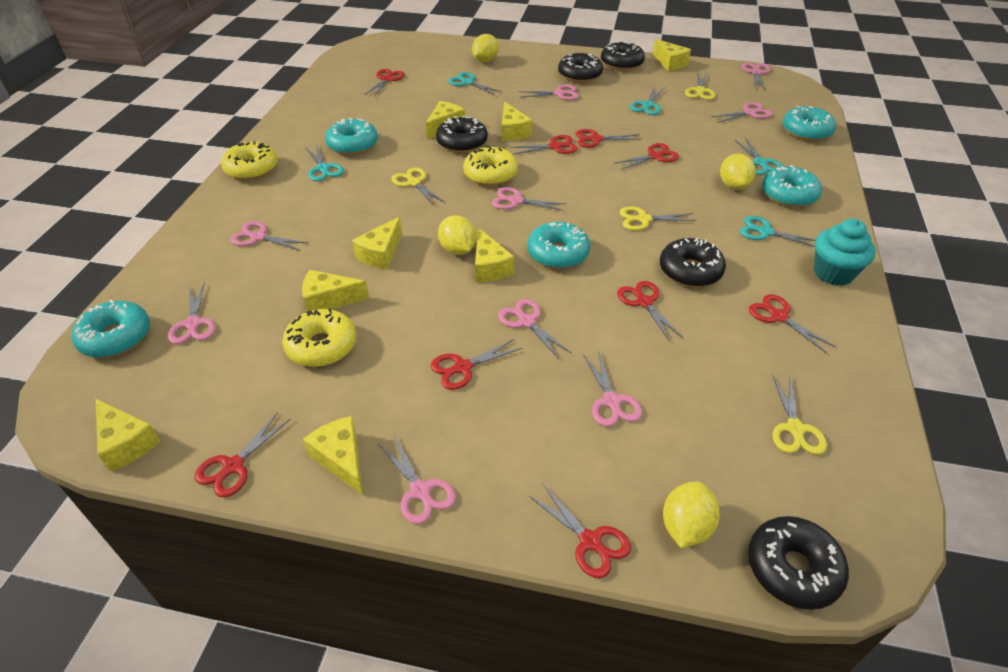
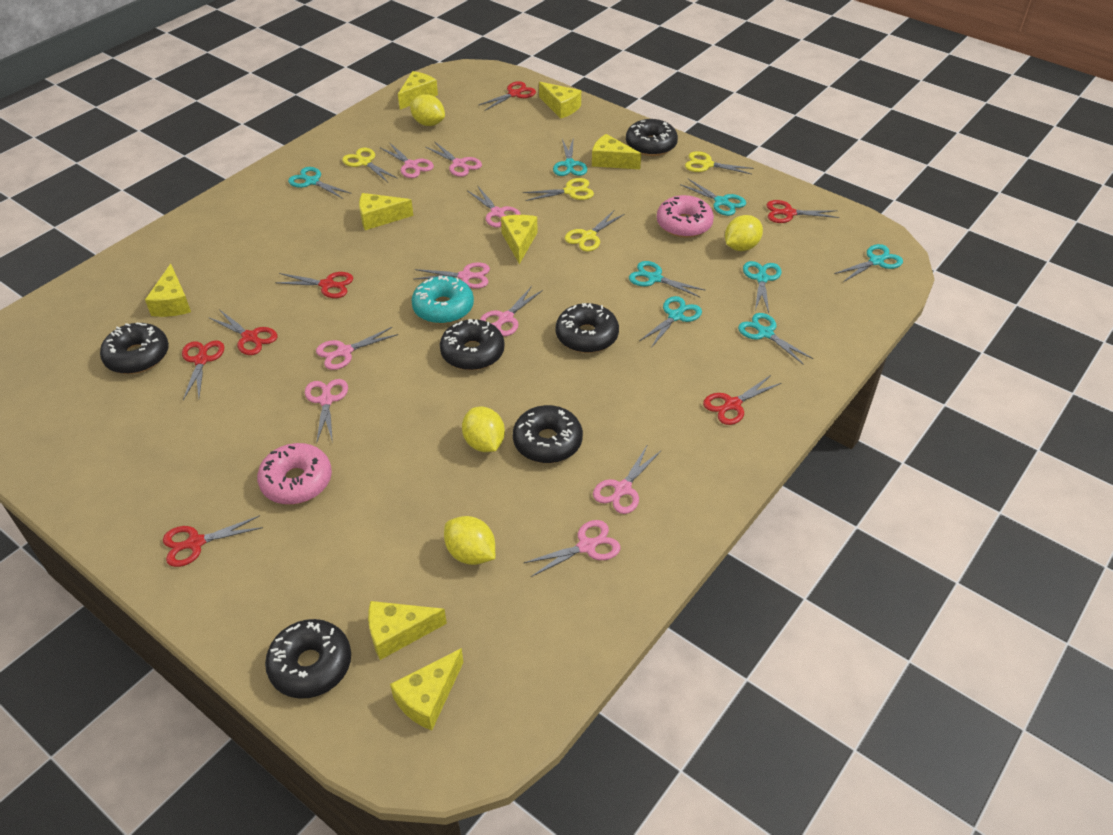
black donut: [436,116,488,153] [558,53,603,83] [601,41,645,71] [660,238,726,287] [748,516,849,610] = 5 -> [100,322,169,374] [265,619,351,699] [440,319,505,370] [513,405,583,463] [556,303,619,353] [626,119,678,156] = 6
pink donut: none = 0 -> [257,443,332,504] [657,195,714,238] = 2
red scissors: [194,412,291,497] [365,69,405,97] [431,339,522,390] [510,135,578,155] [528,483,631,578] [575,129,642,148] [614,143,679,170] [617,281,683,342] [749,294,836,354] = 9 -> [163,515,263,567] [182,340,224,400] [208,309,277,355] [275,272,353,298] [479,81,536,111] [703,375,781,425] [766,200,839,223] = 7
turquoise cupcake: [814,219,876,286] = 1 -> none = 0
turquoise donut: [72,300,150,358] [325,118,378,155] [527,222,590,269] [762,165,822,207] [783,106,836,141] = 5 -> [411,276,474,324] = 1
turquoise scissors: [305,144,344,181] [448,72,501,95] [630,87,664,115] [734,137,783,175] [740,216,815,247] = 5 -> [288,167,352,199] [553,137,587,176] [629,261,706,297] [639,296,702,348] [680,179,746,216] [738,313,813,365] [743,261,782,313] [834,244,903,282] = 8
yellow donut: [221,141,278,180] [282,308,356,367] [463,146,518,186] = 3 -> none = 0

